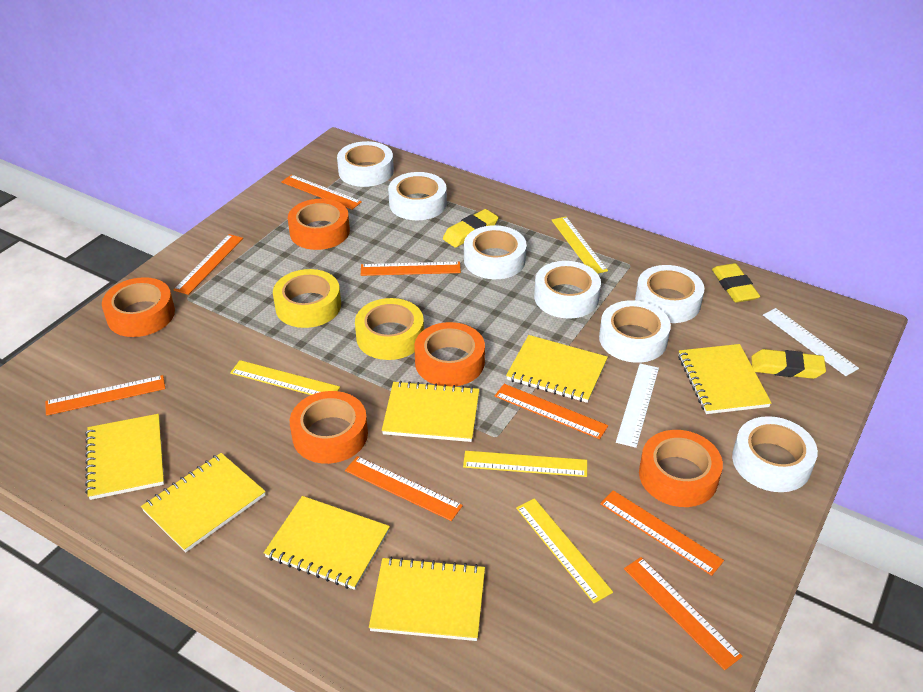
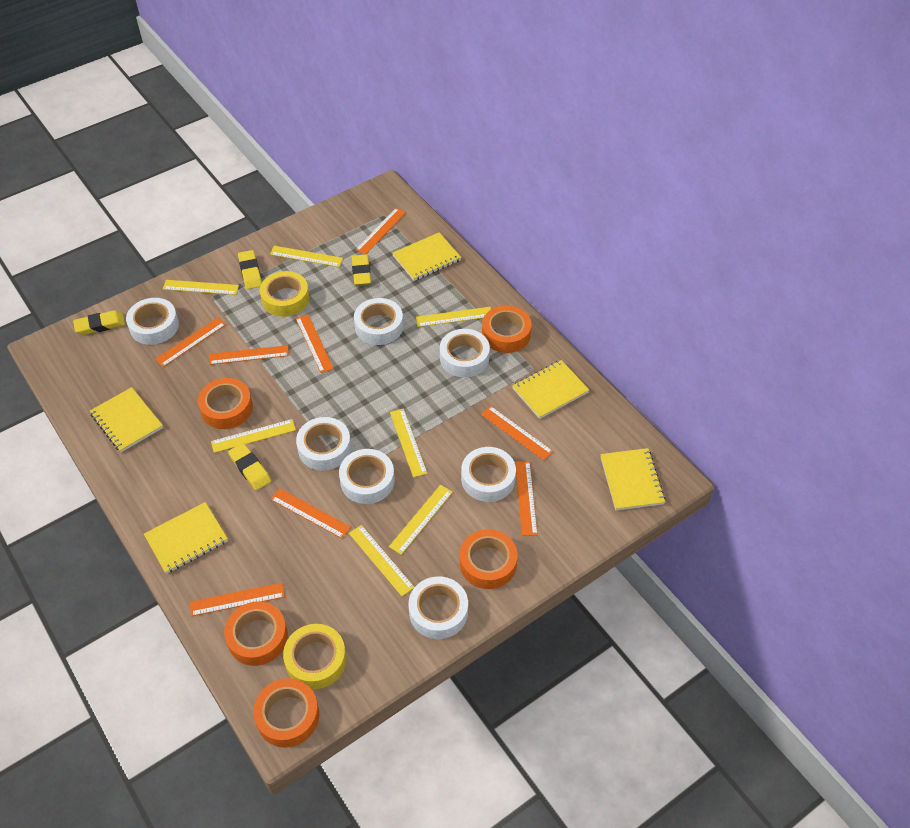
white ruler: [616,363,659,448] [763,308,859,376] = 2 -> none = 0
yellow eraser: [443,209,499,248] [712,263,760,303] [751,349,826,379] = 3 -> [73,310,125,335] [228,443,271,490] [238,250,262,289] [352,254,371,285] = 4
yellow notebook: [85,414,164,500] [141,453,265,553] [264,496,390,590] [369,557,485,641] [382,381,479,442] [506,335,608,403] [678,344,771,414] = 7 -> [90,387,163,452] [144,502,228,574] [392,232,461,281] [512,360,589,419] [600,448,665,510] = 5
yellow ruler: [230,360,340,395] [463,451,587,477] [516,498,613,603] [551,216,608,274] = 4 -> [163,280,239,295] [211,419,296,453] [270,246,343,267] [349,525,415,596] [389,485,453,555] [390,409,427,478] [416,307,491,327] = 7

